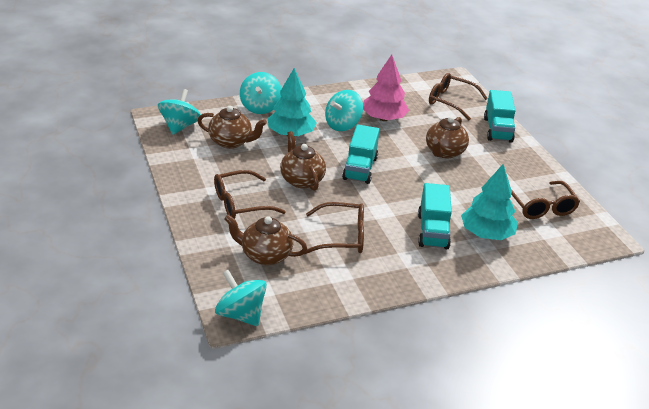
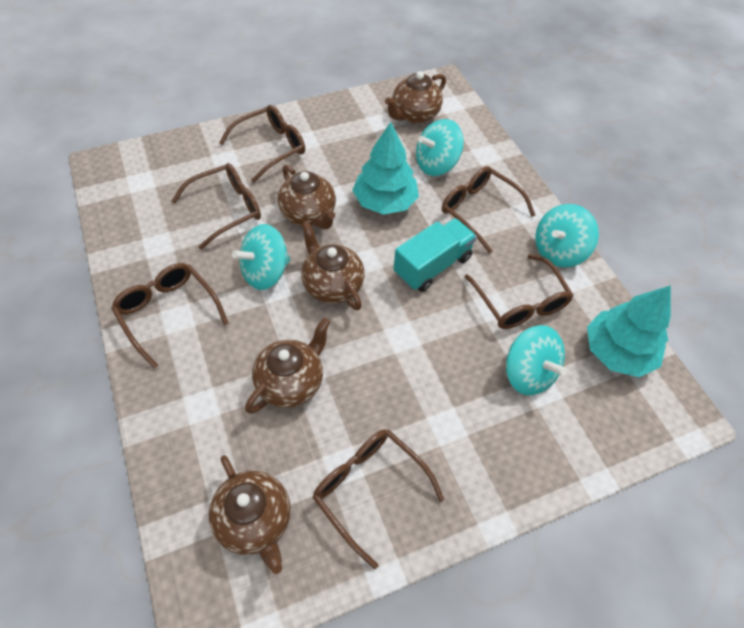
brown glasses: [214,170,286,219] [305,202,364,254] [429,73,488,120] [511,181,580,219] = 4 -> [111,263,229,369] [171,163,261,250] [219,105,305,183] [313,429,444,569] [442,166,535,253] [464,254,574,329] = 6
brown teapot: [198,106,267,149] [224,215,307,265] [280,131,326,191] [426,116,469,158] = 4 -> [209,455,291,574] [245,318,330,414] [277,165,336,229] [301,221,365,310] [385,71,446,124] = 5
pink tree: [363,55,409,121] = 1 -> none = 0
turquoise truck: [342,125,380,184] [418,183,452,249] [484,90,515,143] = 3 -> [393,218,477,292] = 1

